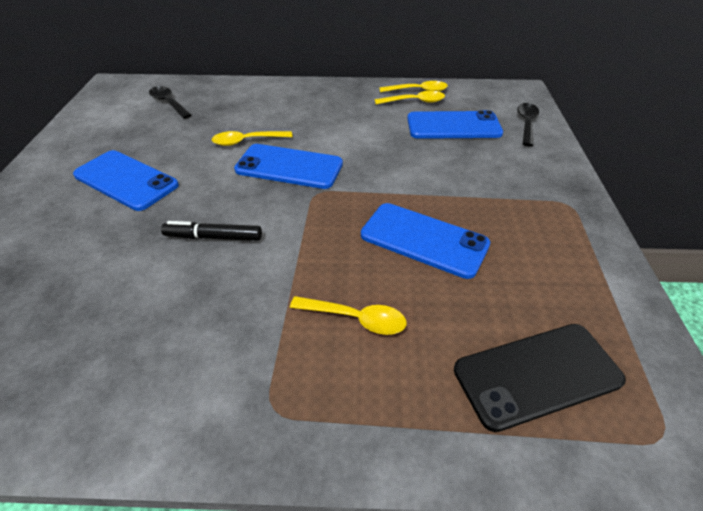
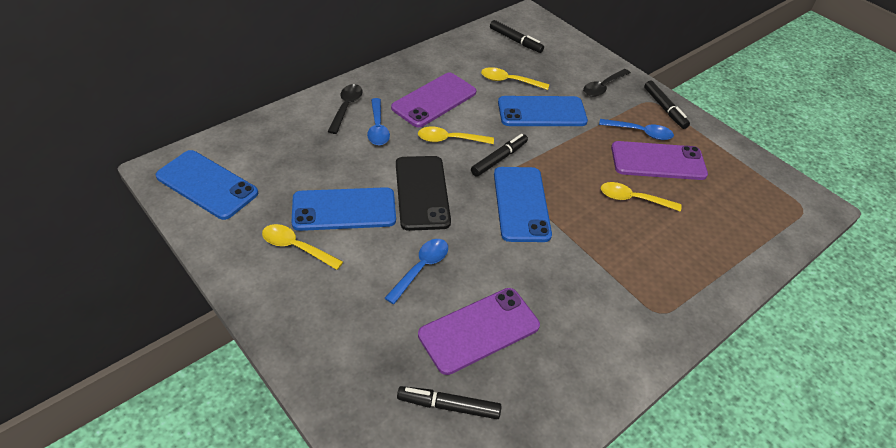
black marker: [161,221,262,241] = 1 -> [397,386,502,419] [471,134,528,177] [490,20,544,53] [644,81,690,129] = 4
blue spoon: none = 0 -> [367,98,390,145] [385,239,448,304] [599,119,674,140] = 3
purple phone: none = 0 -> [391,73,476,127] [418,288,540,375] [611,141,708,180] = 3

